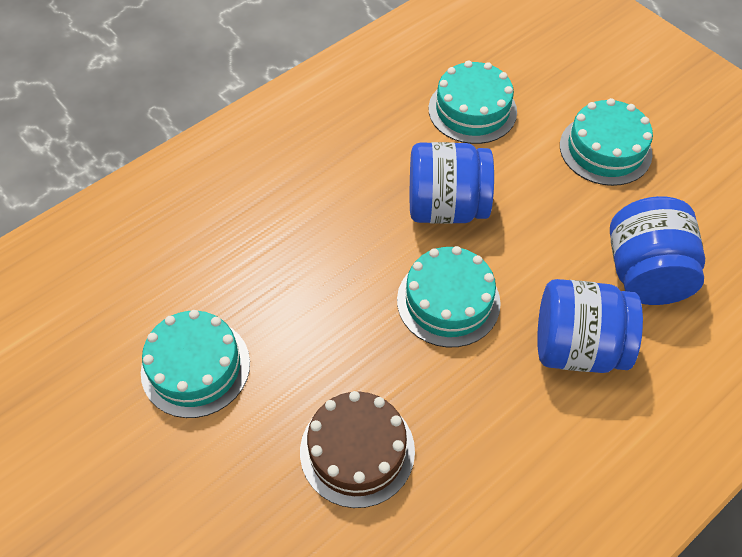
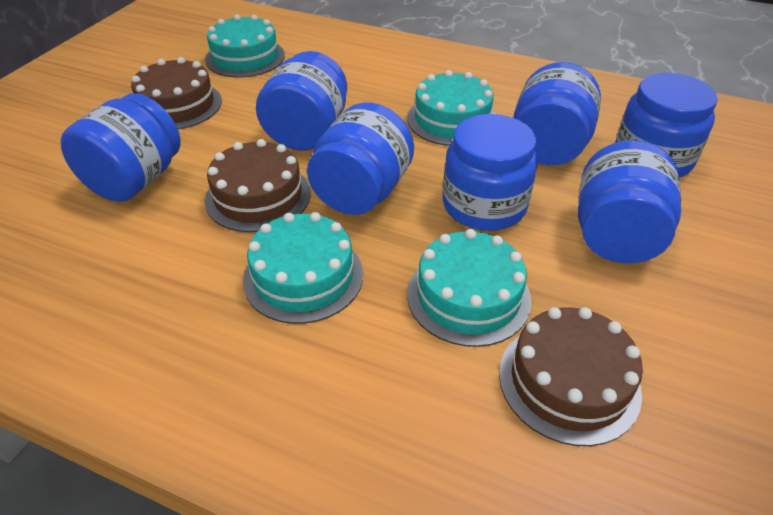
blue jar: [410,142,494,224] [537,279,643,373] [610,196,705,305] = 3 -> [61,93,181,202] [256,51,347,151] [307,102,414,215] [443,114,537,231] [513,62,601,165] [578,140,681,263] [615,73,718,178] = 7
brown cake: [300,391,415,508] = 1 -> [131,57,222,129] [205,139,311,232] [499,307,643,446] = 3

